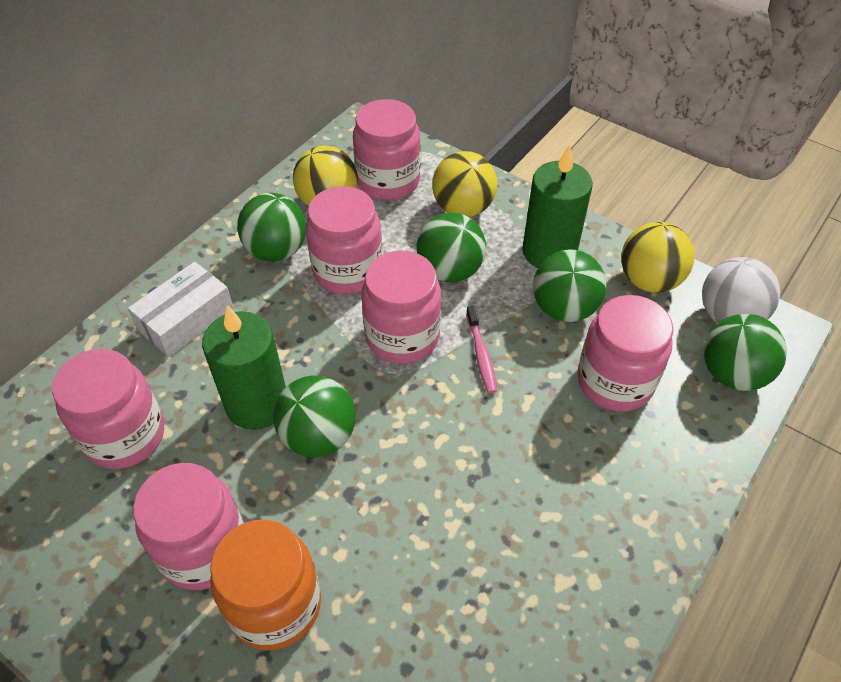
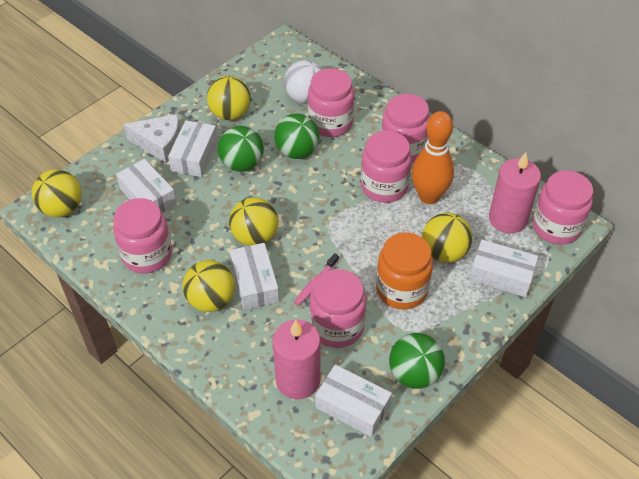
green ball: [237,193,306,262] [273,376,355,458] [417,212,486,282] [533,249,606,322] [704,314,787,391] = 5 -> [218,126,264,172] [274,114,319,159] [389,333,445,389] = 3
green candle: [202,305,286,430] [522,144,593,268] = 2 -> none = 0
orange bowling pin: none = 0 -> [412,111,454,204] = 1
pink candle: none = 0 -> [273,320,321,400] [489,152,541,234] = 2
white box: [128,262,234,357] = 1 -> [116,159,177,213] [168,120,218,177] [230,243,279,310] [315,364,392,437] [469,240,538,297] = 5
white cheese: none = 0 -> [124,114,180,163] = 1
yellow ball: [293,146,358,206] [432,151,497,217] [621,222,695,293] = 3 -> [32,169,82,217] [183,260,235,312] [207,76,251,120] [229,197,278,246] [422,213,472,263] = 5

